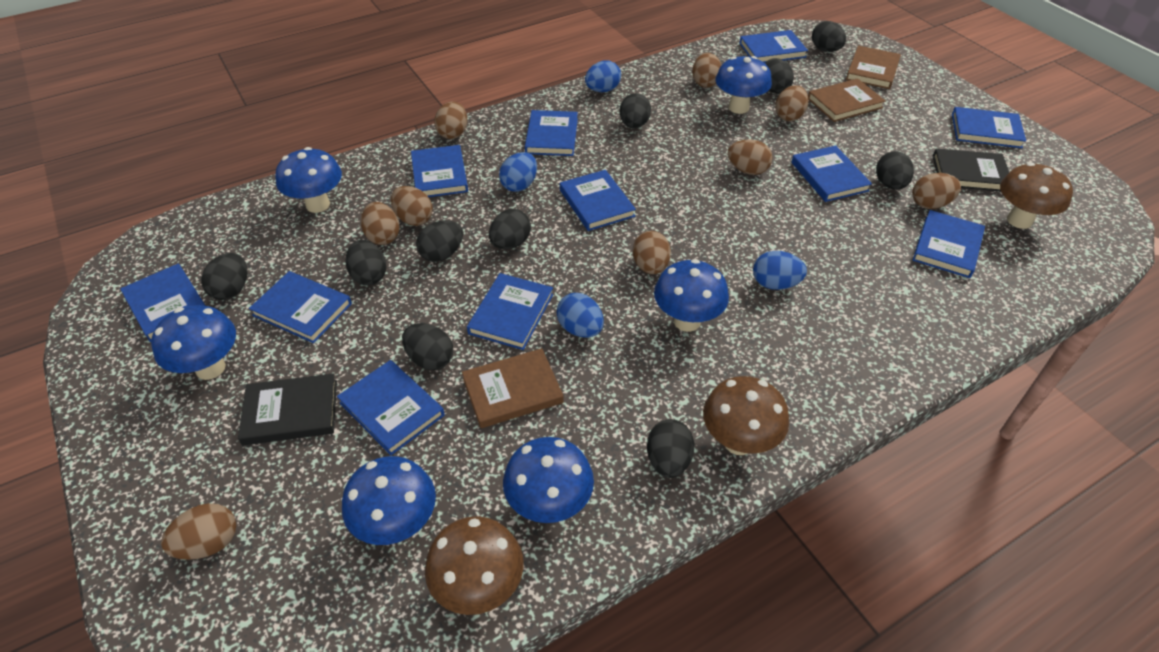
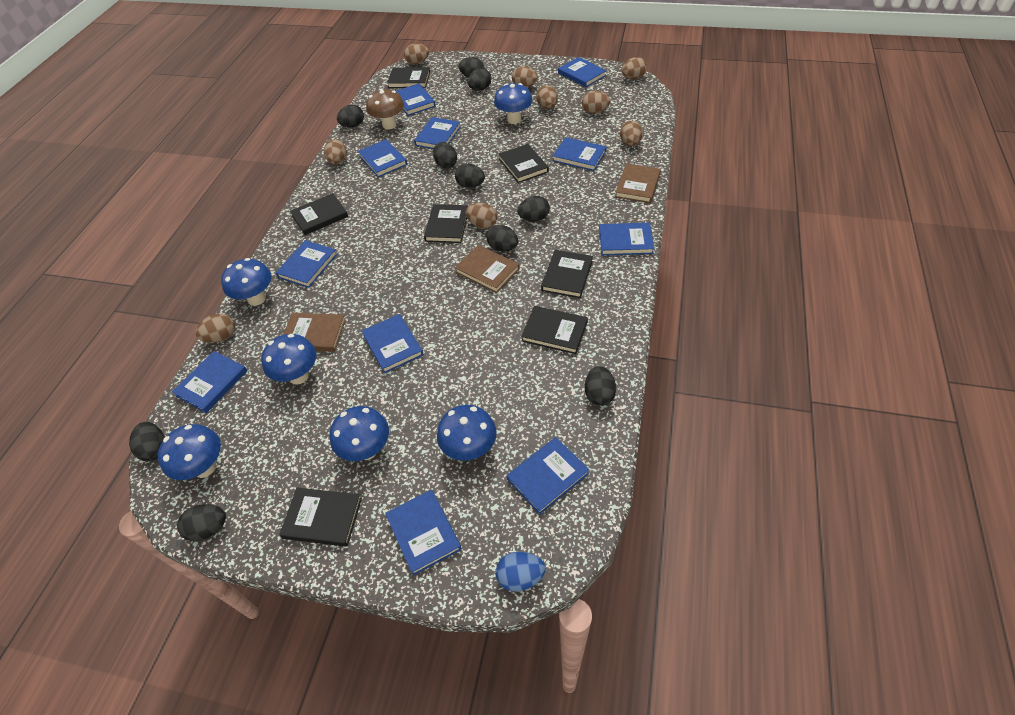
black book: [238,373,337,445] [933,148,1009,191] = 2 -> [279,488,362,547] [290,193,348,235] [387,67,430,88] [424,204,468,243] [498,144,549,183] [521,306,588,354] [541,250,593,298] = 7
blue egg: [499,152,537,192] [556,293,604,337] [585,61,621,92] [753,251,807,290] = 4 -> [496,552,545,592] = 1
brown mushroom: [425,516,524,615] [703,376,789,455] [1000,163,1073,229] = 3 -> [366,88,404,130] = 1

